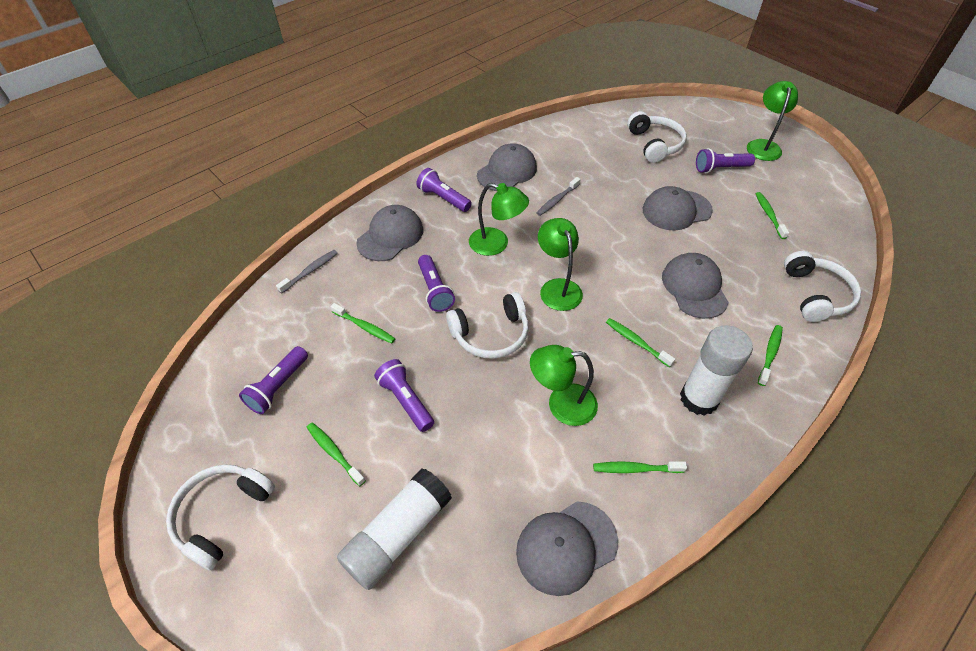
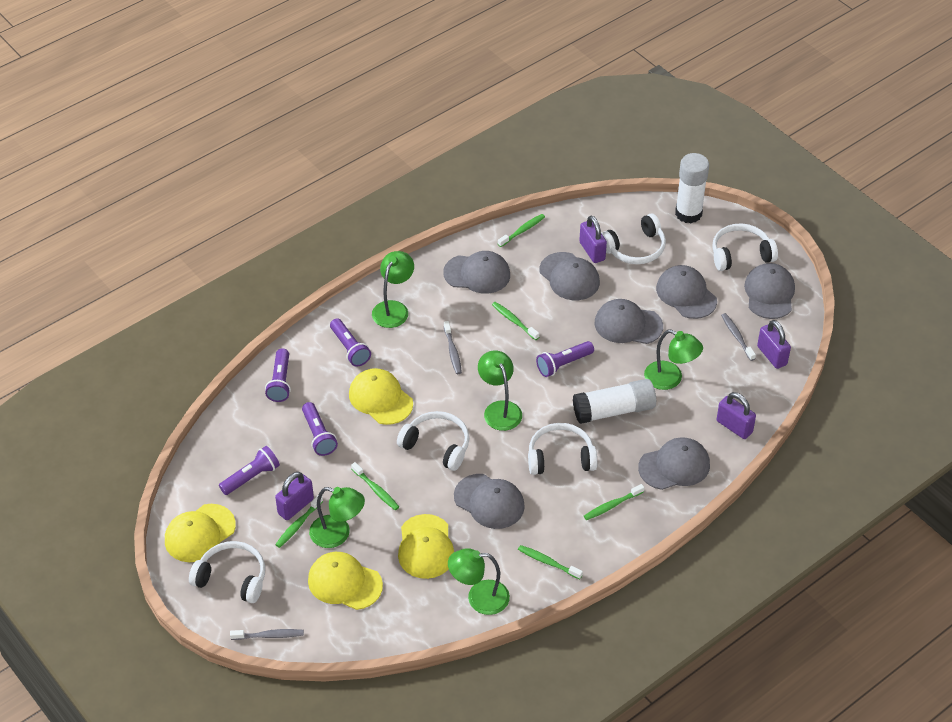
green lamp: [469,183,529,256] [530,345,598,426] [538,218,583,311] [747,81,798,161] = 4 -> [309,487,365,548] [372,251,414,328] [448,548,510,615] [478,350,522,431] [644,330,703,390] = 5
grey cap: [356,205,423,261] [477,143,537,191] [516,501,618,596] [643,186,713,231] [662,253,729,319] = 5 -> [443,251,510,294] [454,474,525,529] [539,252,600,300] [595,299,663,344] [638,437,710,490] [656,265,717,319] [744,263,795,319] = 7
grey toothbrush: [276,250,338,294] [536,177,581,216] = 2 -> [230,629,304,640] [444,321,462,374] [721,313,756,361] = 3
purple padlock: none = 0 -> [275,472,314,520] [579,215,607,263] [717,392,756,439] [757,320,791,369] = 4
white headphones: [166,464,275,571] [446,292,529,359] [627,111,687,163] [784,251,861,322] = 4 -> [189,541,265,603] [397,411,469,471] [528,423,597,475] [602,214,666,264] [712,223,778,271] = 5
yellow cap: none = 0 -> [165,504,236,562] [308,552,383,610] [349,368,413,425] [398,514,454,579] = 4

